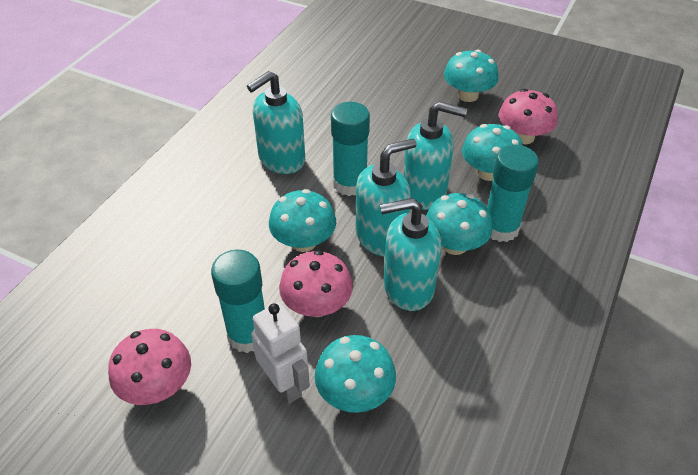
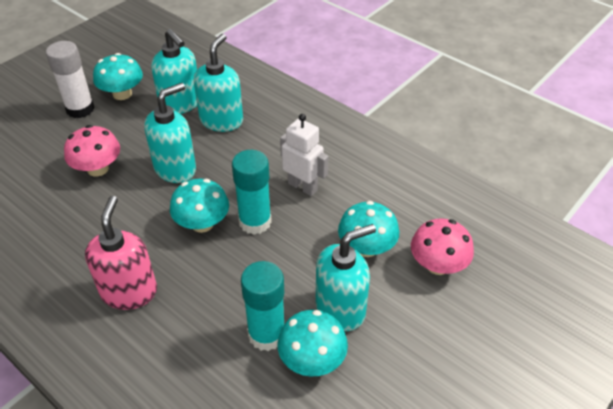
pink mushroom: [108,329,191,405] [279,250,353,317] [499,89,558,144] = 3 -> [64,125,120,177] [411,218,474,275] = 2
pink soap dispenser: none = 0 -> [85,196,157,310] = 1
turquoise glue stick: [211,250,265,353] [331,102,370,196] [487,145,539,242] = 3 -> [232,150,272,235] [241,261,284,351] = 2
turquoise mushroom: [269,189,336,252] [315,335,396,413] [426,193,492,255] [444,50,499,102] [462,124,523,181] = 5 -> [93,53,143,100] [170,178,229,233] [278,310,348,376] [338,201,399,257] = 4
white glue stick: none = 0 -> [46,41,95,118] = 1

